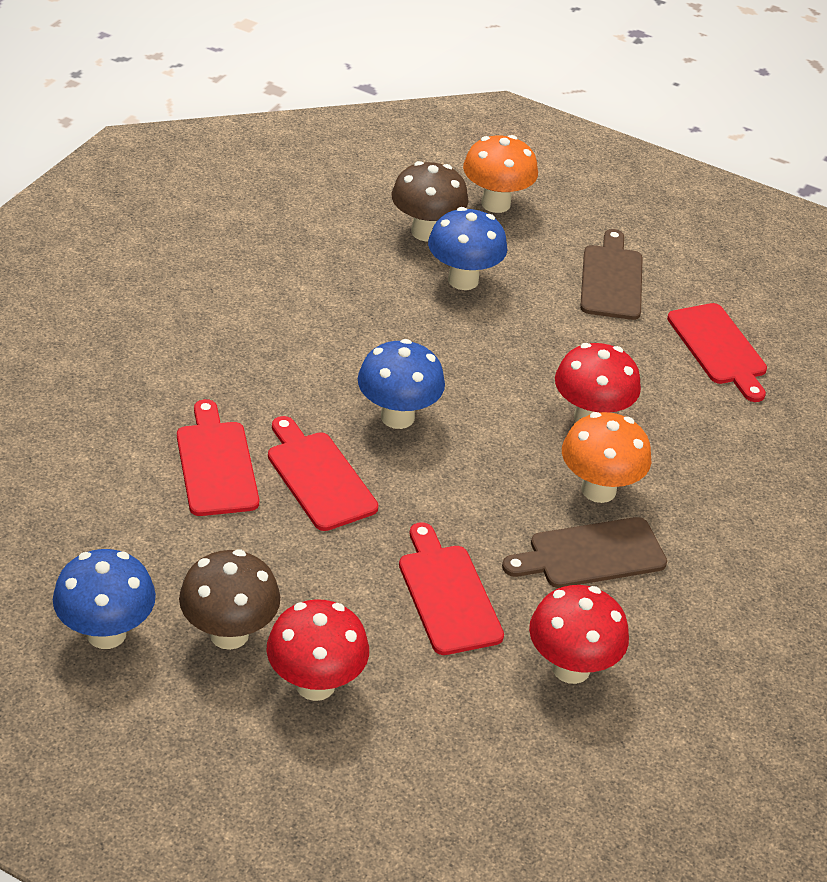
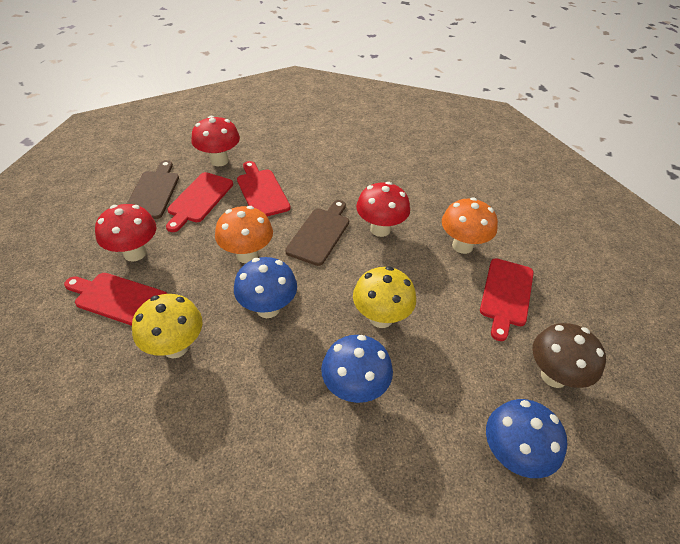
brown mushroom: [179,550,280,650] [391,161,469,241] = 2 -> [532,323,606,388] = 1
yellow mushroom: none = 0 -> [132,294,202,358] [353,266,416,328] = 2

